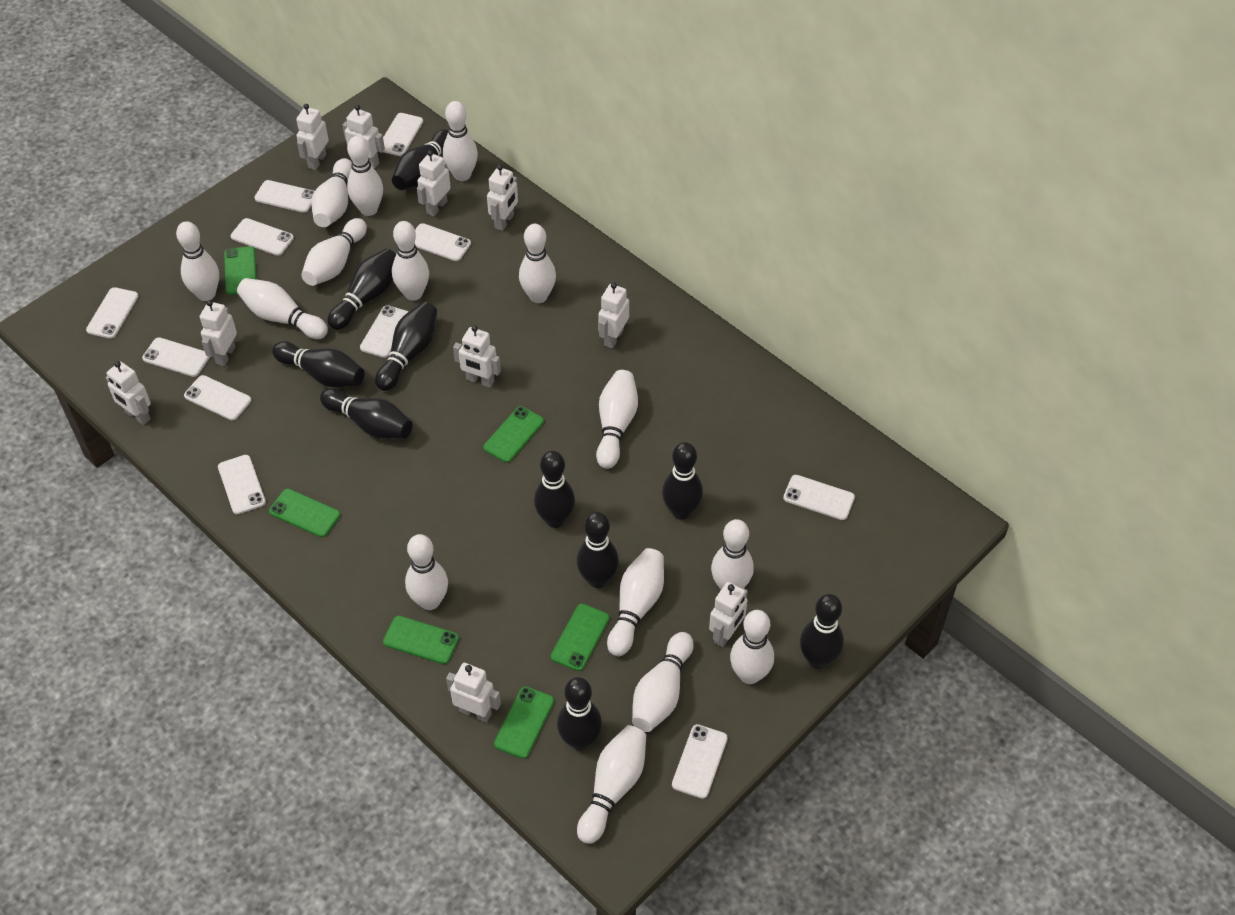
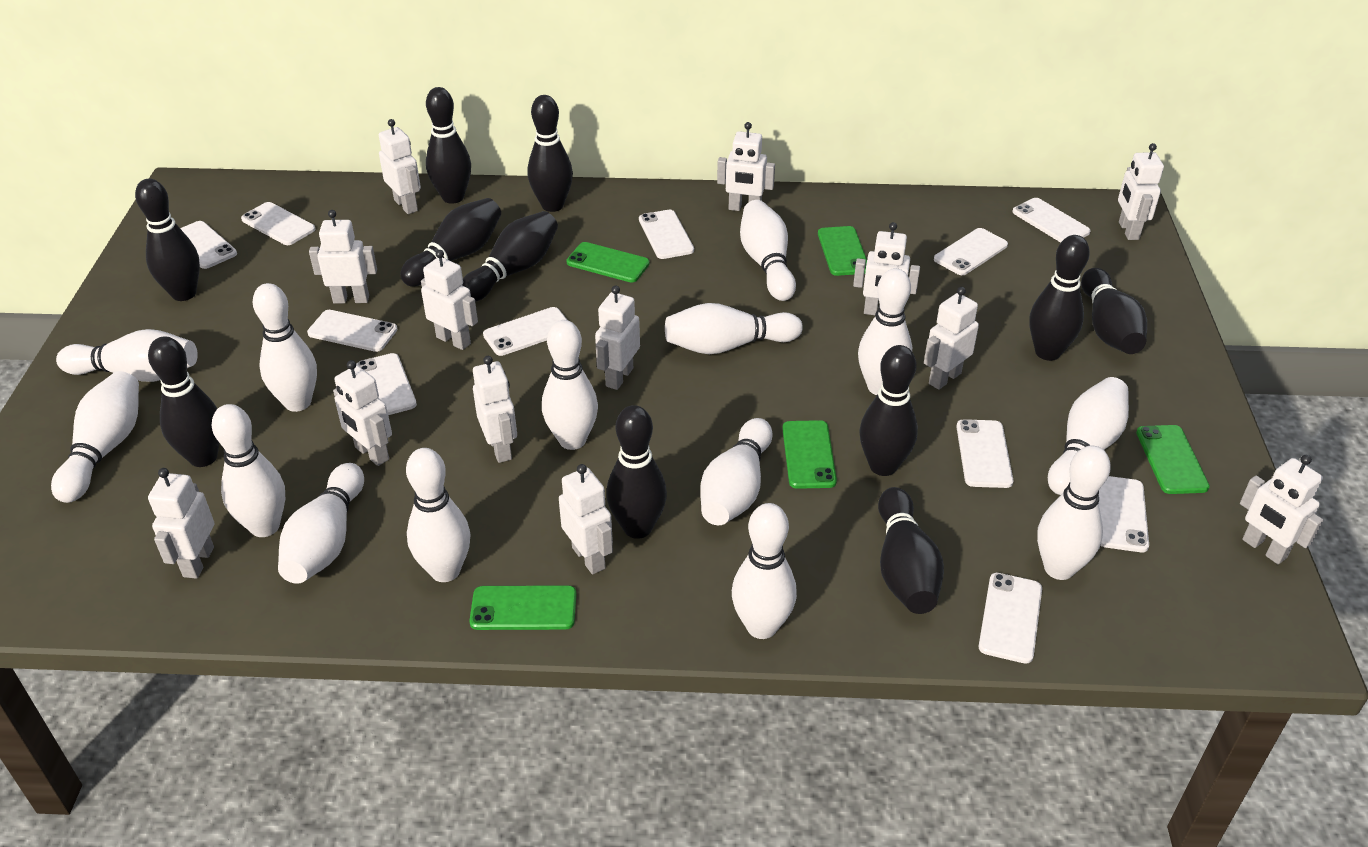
black bowling pin: [272,341,365,388] [320,388,413,439] [327,248,396,330] [375,302,437,391] [392,129,448,190] [534,451,575,528] [557,677,602,750] [576,512,619,588] [662,442,703,520] [800,594,844,669] = 10 -> [135,179,200,301] [148,336,220,467] [400,198,501,287] [426,87,471,204] [462,211,558,302] [527,95,573,212] [606,405,667,539] [859,345,918,476] [878,487,944,614] [1029,235,1090,361] [1081,268,1147,354] = 11
green phone: [224,246,256,295] [269,489,340,537] [383,616,459,664] [483,406,544,463] [494,686,554,759] [551,604,610,671] = 6 -> [469,585,577,630] [566,242,650,283] [782,420,837,489] [818,226,867,276] [1136,425,1210,494] = 5
white bowling pin: [176,221,219,301] [237,278,328,339] [301,218,367,286] [311,158,352,227] [347,136,383,216] [392,221,429,301] [405,534,448,610] [443,101,478,181] [519,224,556,303] [577,725,646,844] [596,370,638,469] [607,548,664,656] [632,632,694,732] [711,519,754,589] [730,610,774,684] = 15 -> [51,371,139,503] [56,329,198,382] [212,404,285,537] [253,283,317,412] [278,463,364,584] [406,448,471,582] [542,320,598,450] [665,303,803,354] [700,418,773,525] [732,503,797,639] [740,200,796,301] [858,268,912,395] [1037,445,1111,580] [1048,377,1129,495] = 14
white robot: [106,361,151,425] [200,300,237,366] [296,104,329,170] [342,105,385,169] [417,150,451,216] [446,663,501,722] [453,326,501,388] [487,165,518,231] [598,283,629,349] [709,582,748,647] = 10 -> [148,468,214,579] [309,210,377,304] [333,360,392,466] [379,119,421,214] [421,250,478,350] [473,356,517,463] [559,464,613,574] [595,286,640,390] [717,122,775,211] [853,222,920,315] [924,287,979,390] [1118,143,1164,240] [1240,455,1323,564] = 13

